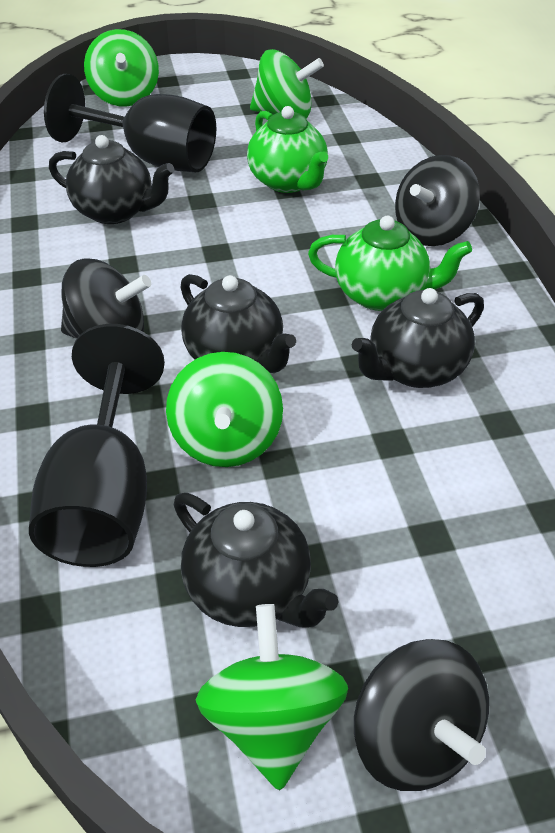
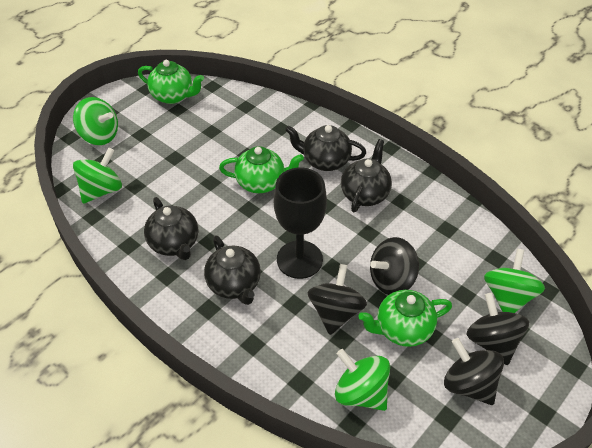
black goblet: [29,324,165,567] [44,74,216,172] = 2 -> [274,168,327,279] = 1
black spinning top: [61,259,151,339] [354,639,489,791] [395,155,480,246] = 3 -> [308,264,367,335] [370,237,419,295] [444,338,504,405] [466,293,529,365] = 4
green teapot: [247,106,328,193] [308,216,472,311] = 2 -> [138,60,204,104] [219,146,304,193] [359,290,452,347] = 3

